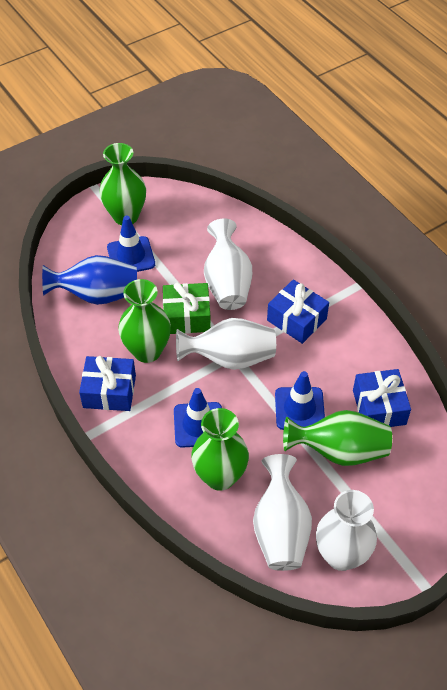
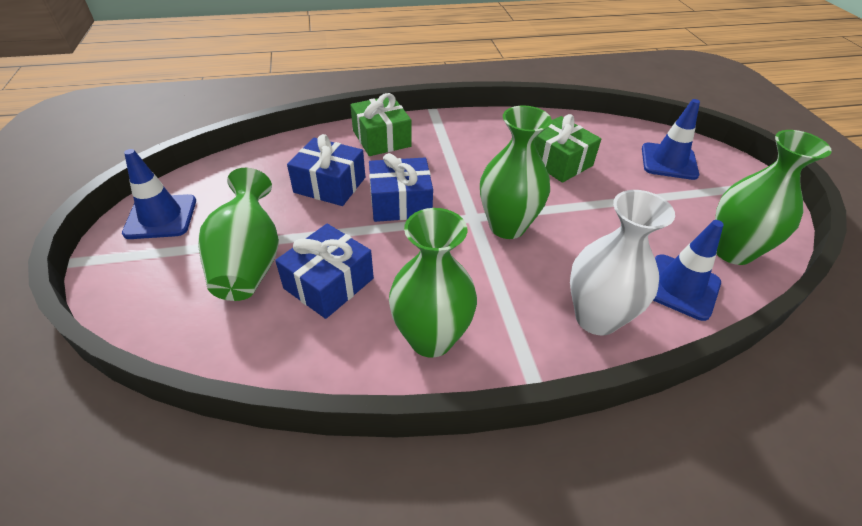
blue vase: [42,255,137,305] = 1 -> none = 0
green gift: [163,283,211,334] = 1 -> [350,93,412,156] [535,114,601,183] = 2
white vase: [176,318,276,370] [204,218,252,310] [253,454,312,571] [316,490,377,571] = 4 -> [570,190,675,335] = 1

